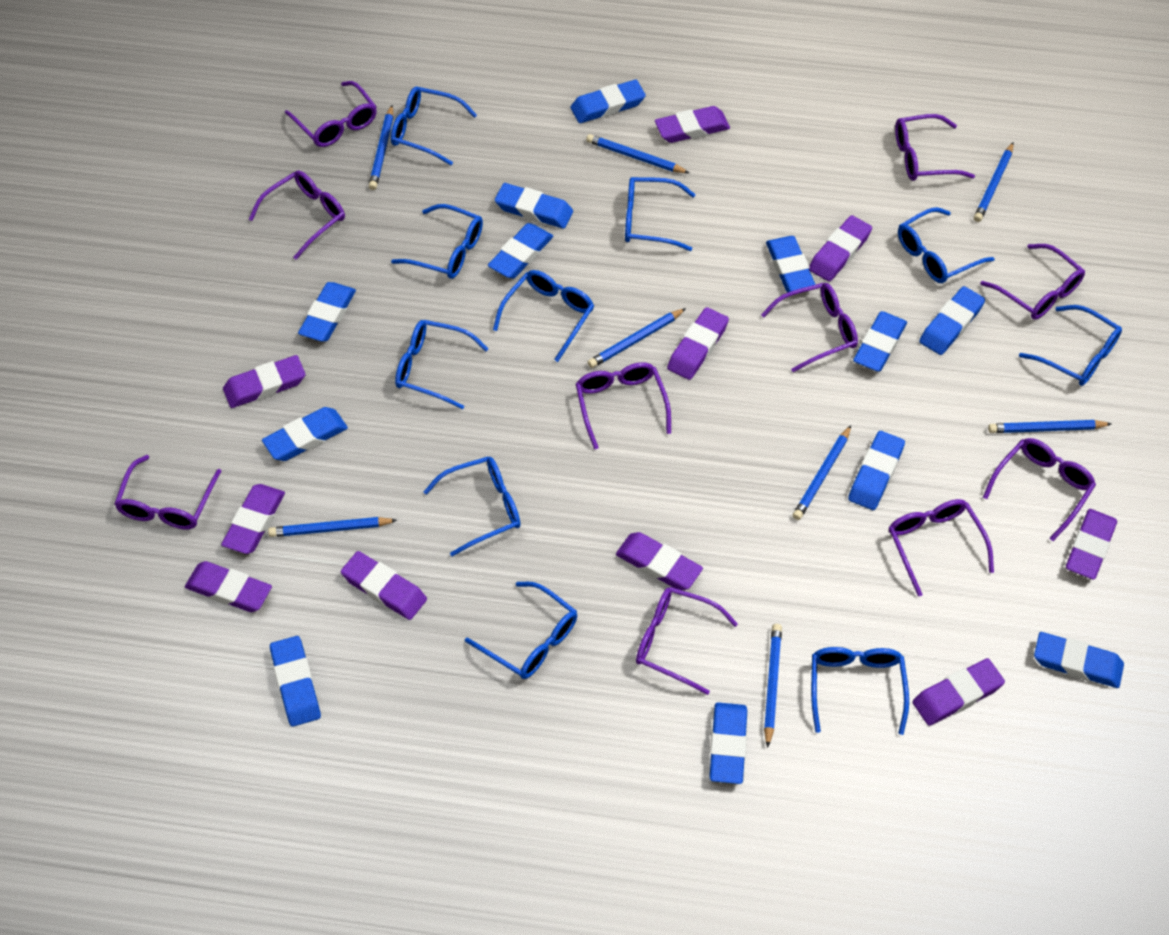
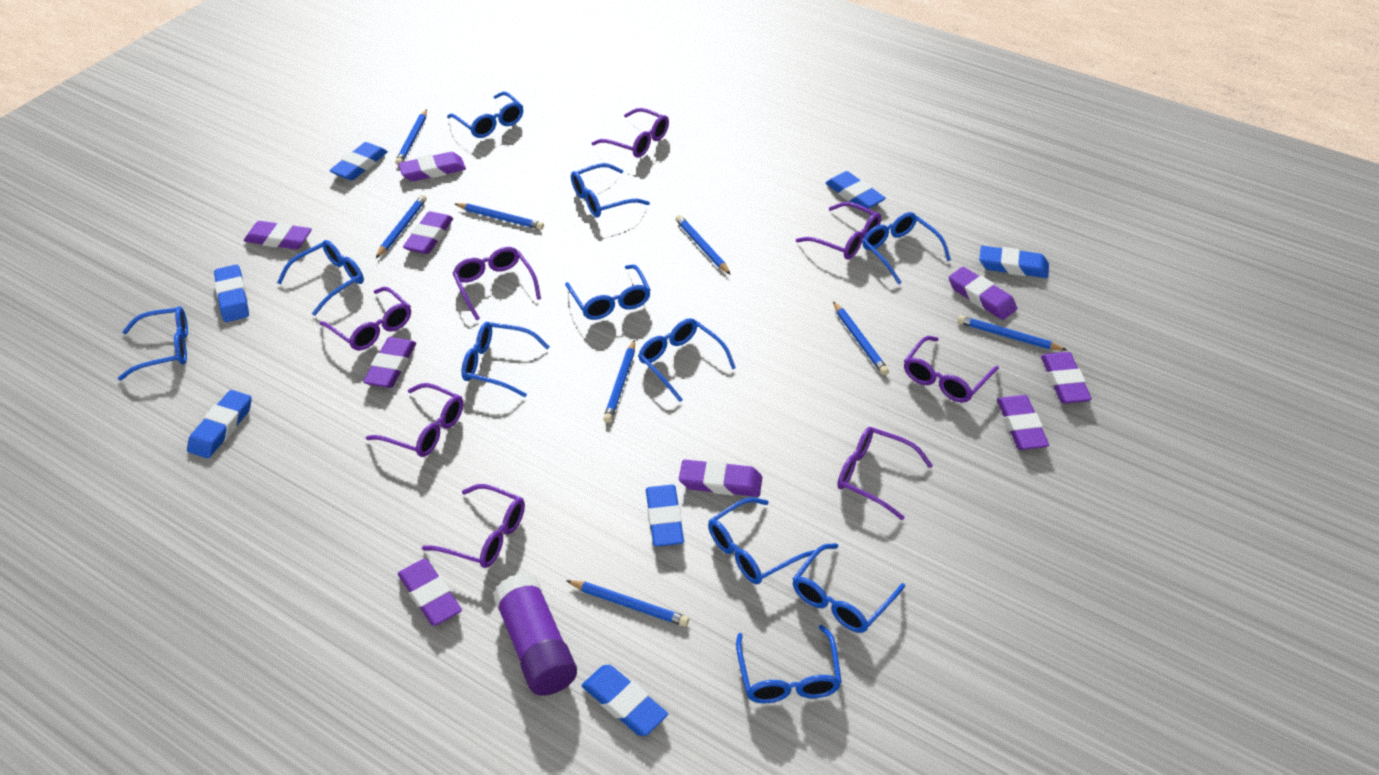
blue eraser: [262,407,348,461] [270,636,321,727] [298,282,356,342] [488,223,553,279] [495,183,573,229] [570,80,646,123] [710,702,747,784] [766,236,816,293] [848,431,905,510] [853,311,907,372] [919,286,985,355] [1034,632,1124,688] = 12 -> [187,390,252,458] [214,265,249,322] [329,142,388,180] [581,665,668,736] [646,485,684,547] [825,171,886,209] [979,246,1049,278] = 7
blue glasses: [391,86,477,165] [391,204,483,279] [395,320,488,410] [424,457,521,556] [465,582,577,679] [493,270,594,362] [625,177,696,251] [811,647,909,735] [898,207,995,283] [1019,305,1122,386] = 10 -> [118,306,188,381] [277,240,364,316] [447,92,523,138] [461,322,550,397] [565,264,651,320] [571,163,650,217] [638,318,736,402] [708,497,815,584] [736,625,842,703] [793,543,905,633] [862,212,951,284] = 11
purple eraser: [185,561,272,612] [221,484,285,554] [223,355,305,408] [341,551,427,620] [616,532,703,590] [655,106,730,143] [667,307,729,380] [809,215,872,282] [912,658,1005,726] [1066,509,1117,580] = 10 -> [244,221,312,249] [363,337,416,388] [398,152,466,181] [398,559,462,626] [403,211,453,254] [679,459,762,497] [949,267,1017,320] [997,395,1049,450] [1041,352,1092,404] = 9
purple glasses: [114,455,221,530] [249,171,345,260] [285,81,377,147] [576,362,671,450] [636,587,738,695] [761,283,858,372] [889,499,994,597] [895,114,975,181] [980,244,1085,320] [983,438,1096,541] = 10 -> [319,287,411,351] [366,383,463,457] [422,484,525,568] [453,247,541,320] [592,108,669,158] [796,202,881,260] [837,427,933,520] [904,336,999,403] = 8
purple glue stick: none = 0 -> [493,573,577,696] = 1

